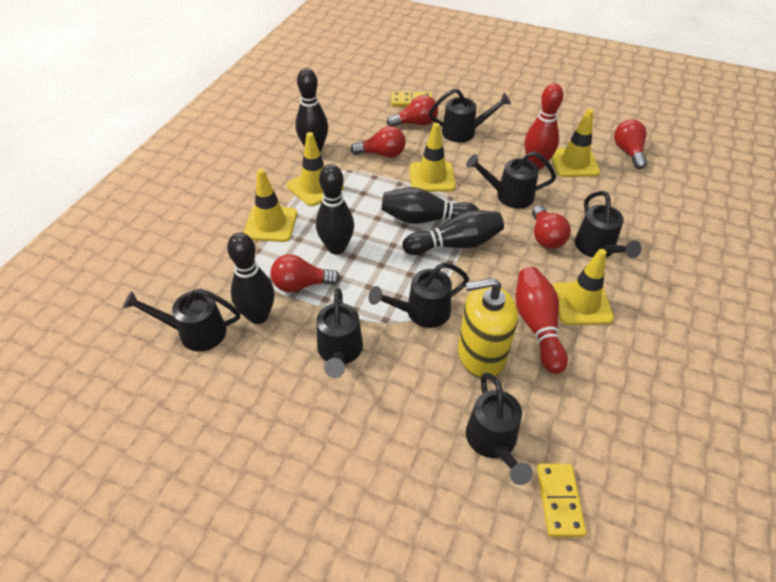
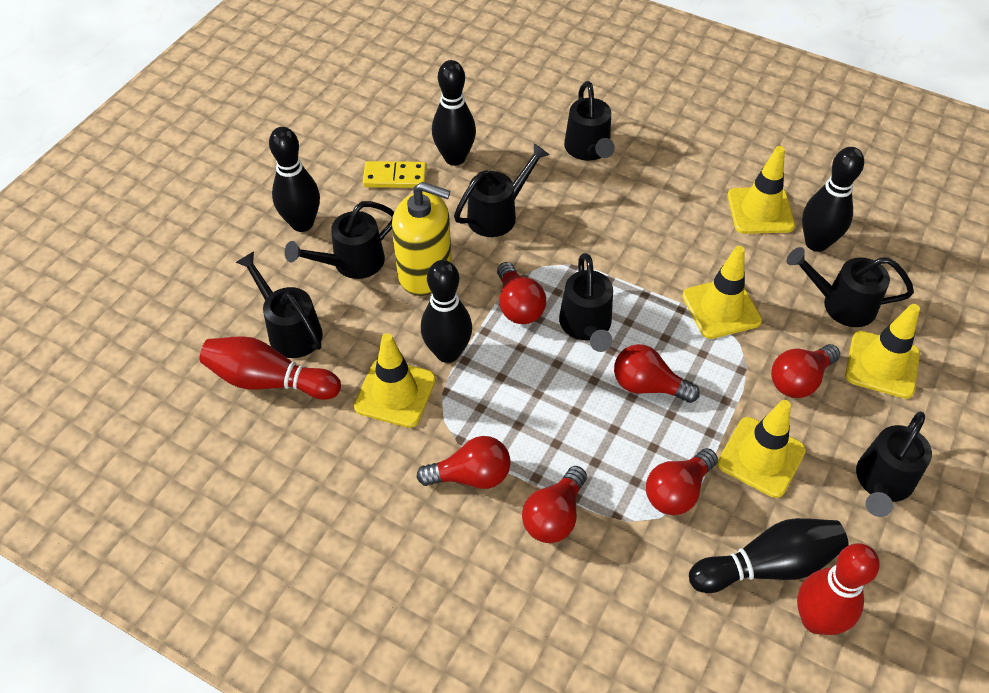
red light bulb: [271,254,340,292] [350,126,406,158] [387,95,438,126] [532,205,571,249] [614,120,647,169] = 5 -> [416,436,511,489] [497,262,546,324] [522,466,587,543] [614,344,700,403] [646,448,718,515] [771,344,840,398] = 6
yellow domino: [391,92,432,107] [537,464,586,537] = 2 -> [363,161,427,188] = 1

